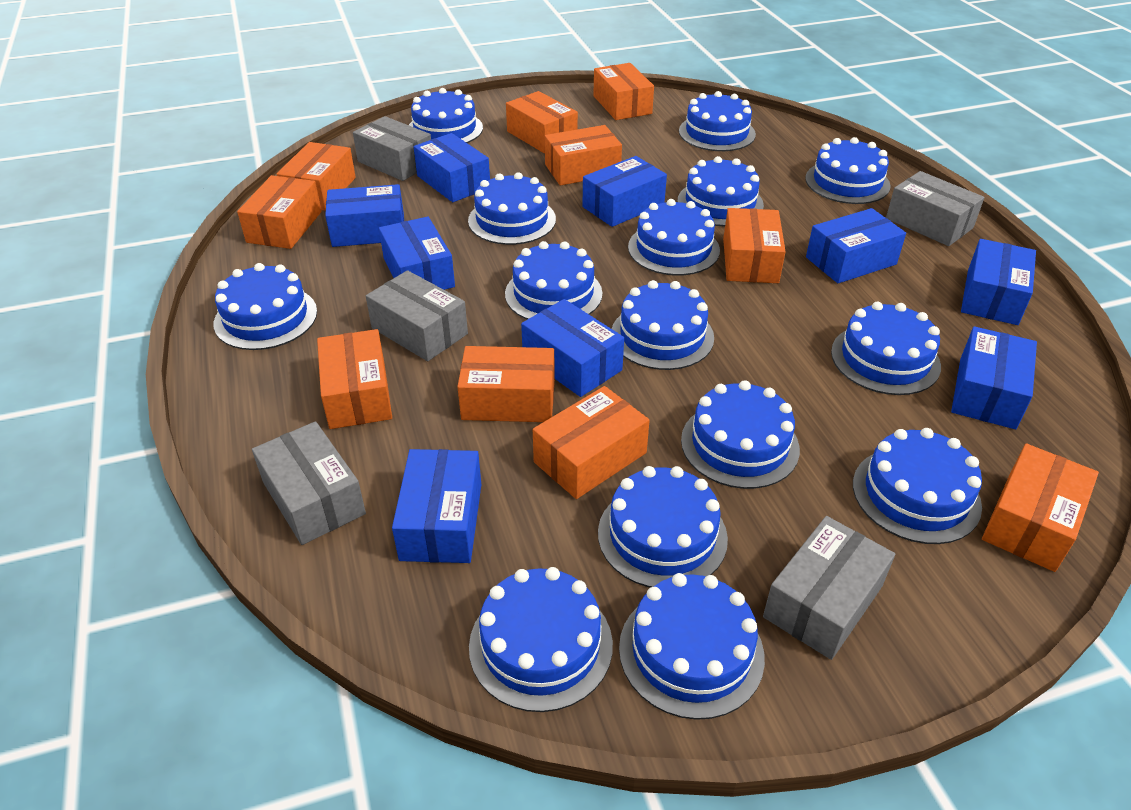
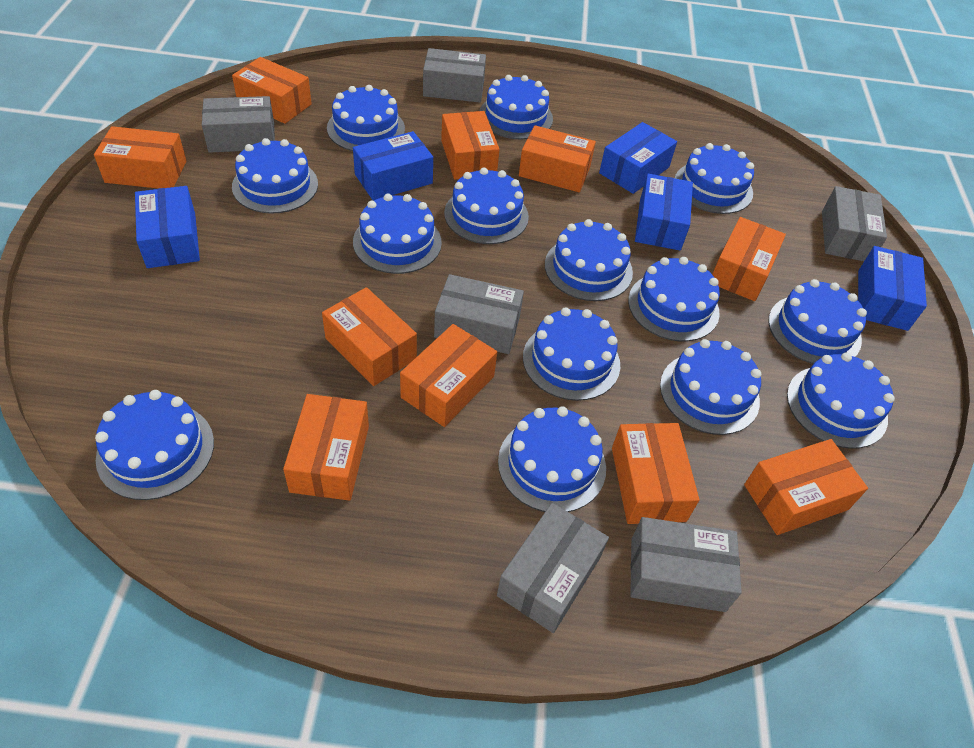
blue box: [325,184,404,247] [379,217,455,290] [392,449,481,563] [414,133,490,202] [521,299,624,397] [582,156,667,227] [806,208,906,283] [951,326,1037,429] [961,239,1036,325] = 9 -> [135,186,200,268] [353,131,433,201] [599,122,677,194] [635,174,693,251] [858,246,927,331] = 5
blue cake: [214,263,317,350] [409,88,483,143] [468,172,556,245] [469,567,613,712] [505,241,603,320] [598,466,728,588] [612,280,714,370] [619,573,765,720] [628,199,720,276] [677,156,764,226] [679,91,756,151] [681,380,800,489] [805,137,891,204] [831,301,941,395] [853,428,982,544] = 15 -> [95,390,214,500] [232,138,318,214] [327,85,405,151] [353,194,442,274] [444,167,529,244] [479,75,553,139] [498,406,606,512] [523,307,620,401] [545,219,633,301] [628,257,720,341] [660,339,761,435] [675,143,754,214] [769,279,867,364] [787,353,895,449] = 14
grey box: [252,421,366,545] [353,116,431,181] [366,270,468,361] [763,516,895,660] [886,171,985,246] = 5 -> [202,96,275,153] [423,48,486,103] [434,274,524,354] [497,503,609,633] [630,517,742,612] [822,186,887,261] = 6

